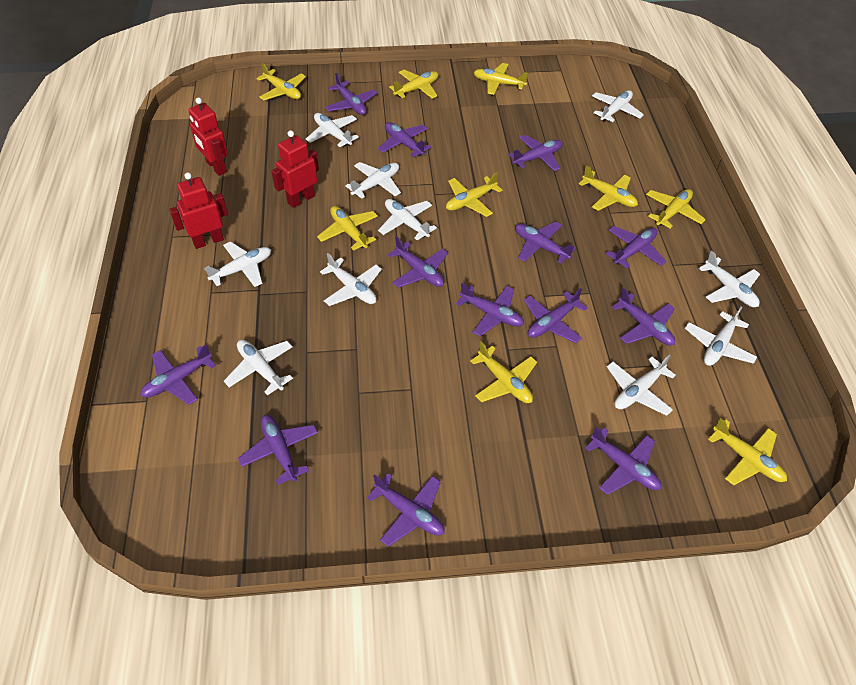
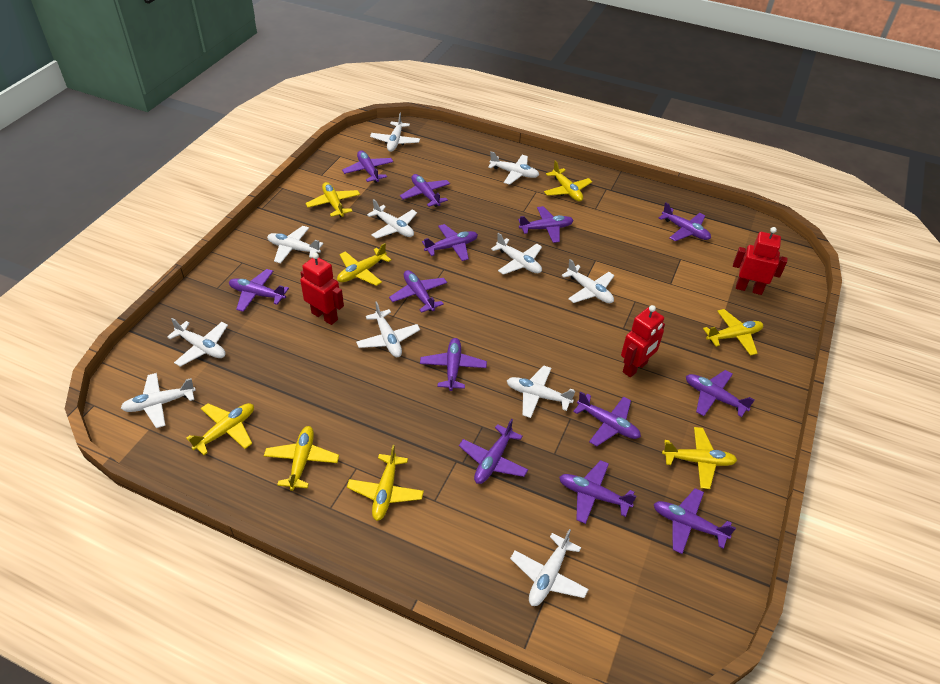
white plane: [204,241,271,287] [224,339,293,396] [306,113,359,147] [320,253,382,306] [345,162,401,199] [378,199,437,240] [592,90,644,122] [607,355,676,416] [685,306,757,366] [699,251,760,307] = 10 -> [121,373,196,428] [167,318,228,367] [267,226,324,264] [356,301,420,357] [367,199,417,239] [370,113,420,152] [488,152,539,185] [491,233,542,275] [507,366,576,418] [510,529,589,606] [562,259,614,303] = 11
yellow plane: [256,63,306,100] [317,206,378,251] [389,70,438,99] [446,172,503,217] [470,342,537,403] [474,63,528,95] [579,166,638,211] [646,189,706,229] [708,418,787,485] = 9 -> [186,403,254,455] [264,426,339,491] [306,182,360,217] [337,243,391,286] [347,445,424,521] [544,160,592,202] [662,427,737,489] [703,309,763,356] = 8

